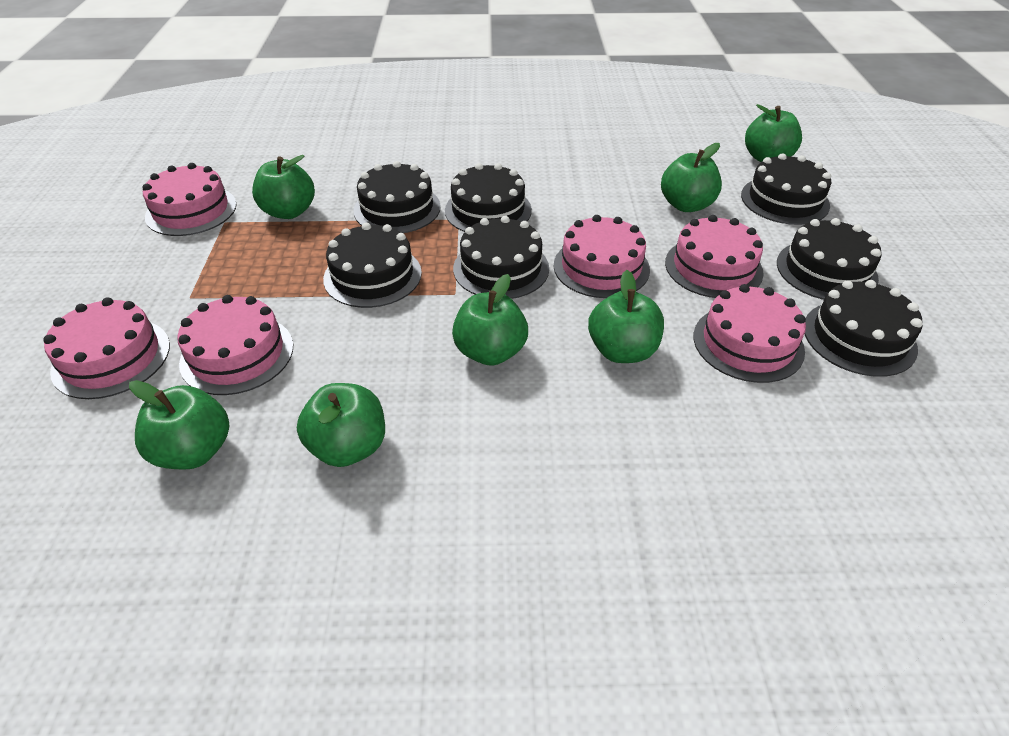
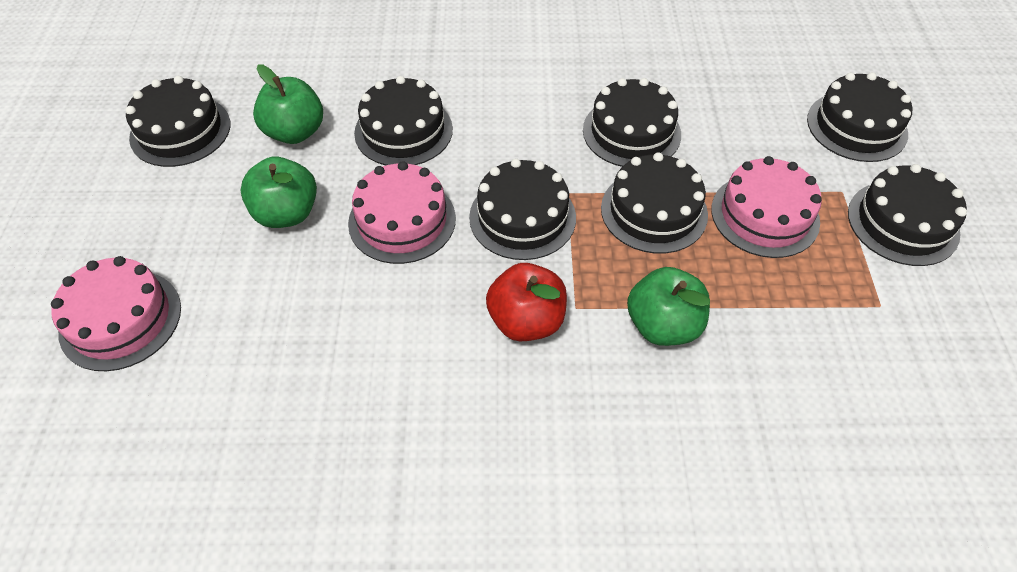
green apple: [129,380,229,470] [252,155,315,219] [297,383,385,467] [452,274,528,366] [588,270,664,363] [661,143,722,212] [745,104,802,162] = 7 -> [240,157,317,228] [253,64,323,144] [627,267,710,346] = 3
pink cake: [43,298,170,399] [142,163,236,236] [177,295,293,395] [554,215,650,298] [665,215,764,298] [693,284,806,383] = 6 -> [51,256,181,371] [348,161,456,264] [711,156,822,258] = 3
red apple: none = 0 -> [486,263,567,341] = 1

